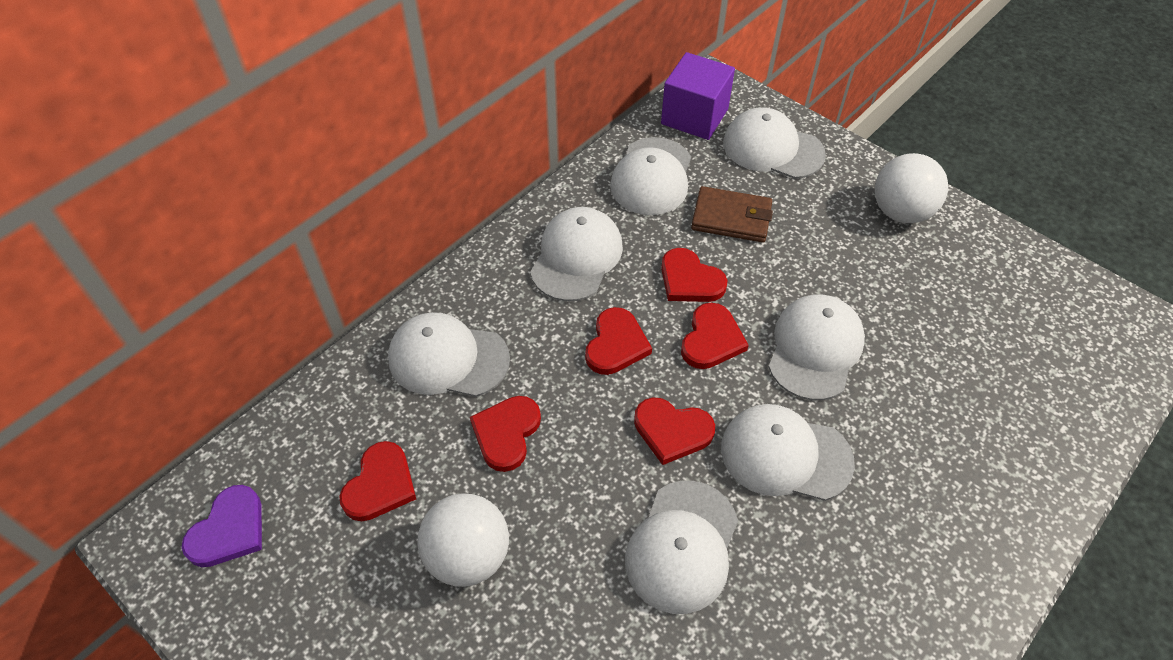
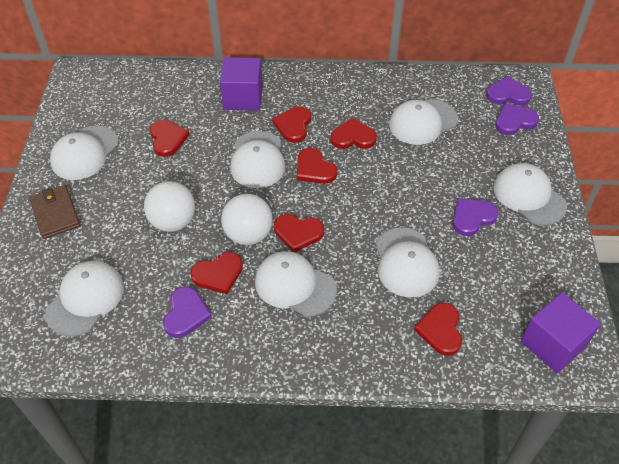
purple cube: [661,52,735,140] = 1 -> [220,57,263,110] [521,292,601,373] = 2
purple heart: [182,485,262,567] = 1 -> [163,287,212,338] [453,198,499,236] [486,76,532,105] [495,103,539,135] = 4
red heart: [340,441,416,521] [470,396,541,472] [585,307,652,375] [634,398,715,465] [661,248,728,302] [681,303,749,369] = 6 -> [150,120,190,157] [190,252,243,294] [272,106,311,143] [274,214,324,252] [297,148,337,184] [330,118,377,149] [414,303,462,356] = 7

